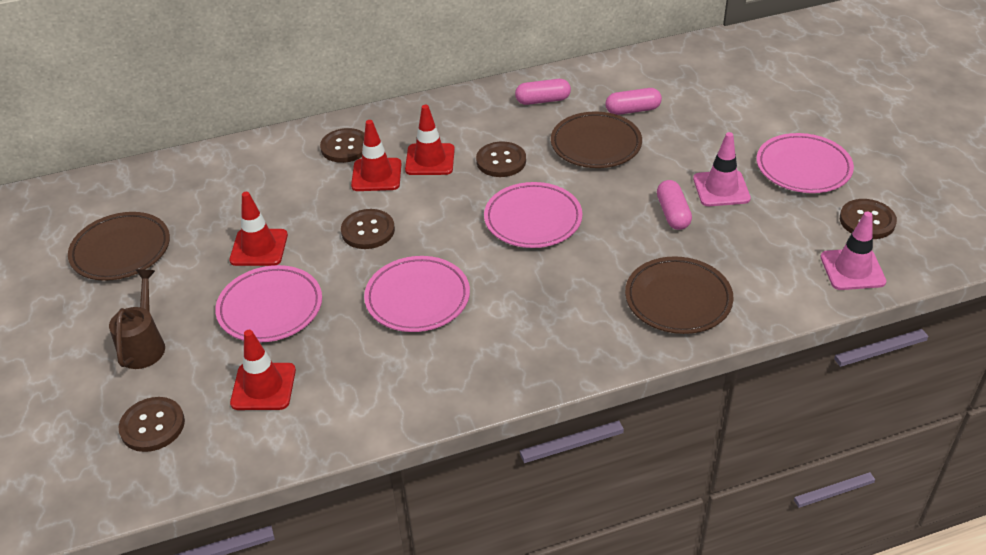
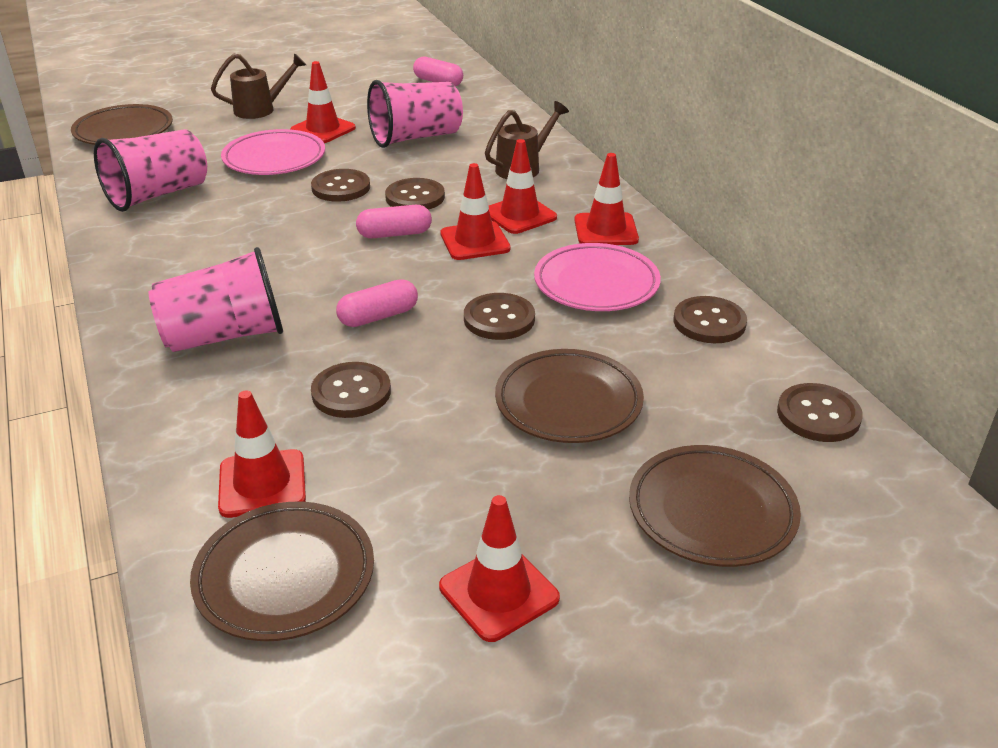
brown button: [119,397,185,452] [320,128,365,163] [341,209,395,249] [476,141,526,177] [840,199,897,239] = 5 -> [311,169,370,202] [311,362,391,418] [385,178,445,210] [464,293,535,340] [674,296,747,343] [777,383,863,442] = 6
brown plate: [68,212,170,281] [551,112,642,168] [625,256,734,334] = 3 -> [71,104,173,145] [190,502,374,641] [495,349,644,443] [629,445,801,567] = 4
brown watering can: [109,269,165,369] = 1 -> [211,53,306,119] [485,101,569,179] = 2
pink cup: none = 0 -> [94,129,207,212] [149,247,283,352] [367,80,463,148] = 3
pink plate: [215,265,322,342] [364,256,470,332] [484,182,582,248] [757,133,854,193] = 4 -> [221,129,325,175] [534,243,661,311] = 2
pink traffic cone: [693,132,751,206] [820,212,887,290] = 2 -> none = 0
red traffic cone: [229,192,288,266] [230,330,296,410] [351,120,401,191] [405,105,455,175] = 4 -> [218,390,306,518] [290,61,356,143] [439,495,560,642] [440,163,511,260] [489,139,557,234] [574,153,639,245] = 6

